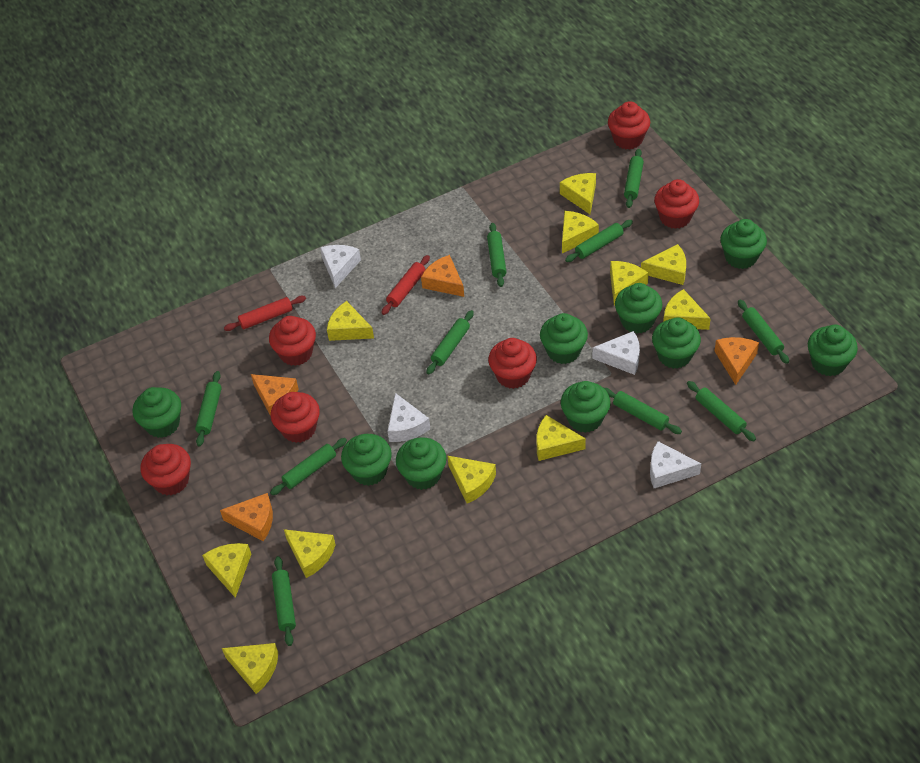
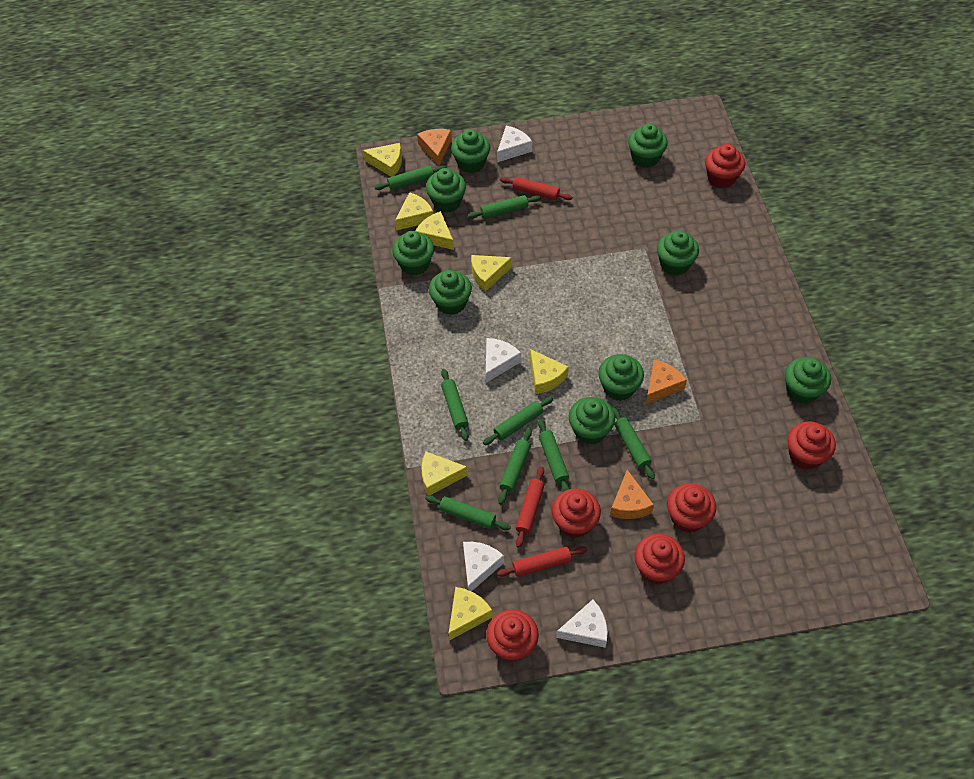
green rolling pin: [195,371,222,446] [270,438,347,495] [272,556,296,646] [426,310,474,375] [487,223,506,287] [565,220,633,262] [604,388,682,434] [624,149,644,208] [687,381,756,441] [738,300,789,364] = 10 -> [375,165,446,190] [425,495,511,530] [441,369,469,441] [468,195,541,219] [483,396,553,445] [498,428,532,504] [538,419,570,491] [612,407,655,480] = 8
orange cheese: [220,493,273,541] [251,374,299,416] [421,255,464,297] [715,337,759,385] = 4 -> [417,129,452,166] [610,470,654,519] [646,359,687,404] = 3
red rolling pin: [224,296,306,331] [382,255,430,315] = 2 -> [497,546,587,577] [500,177,572,200] [516,467,544,548] = 3
yellow cheese: [202,543,251,598] [222,643,278,694] [284,529,336,578] [327,301,374,341] [447,456,496,503] [536,415,586,461] [560,173,596,214] [562,211,599,253] [610,261,649,305] [641,244,686,285] [663,289,711,330] = 11 -> [363,143,402,177] [395,192,433,231] [416,211,454,250] [421,452,468,495] [448,587,493,641] [471,255,512,292] [530,349,569,394] = 7

